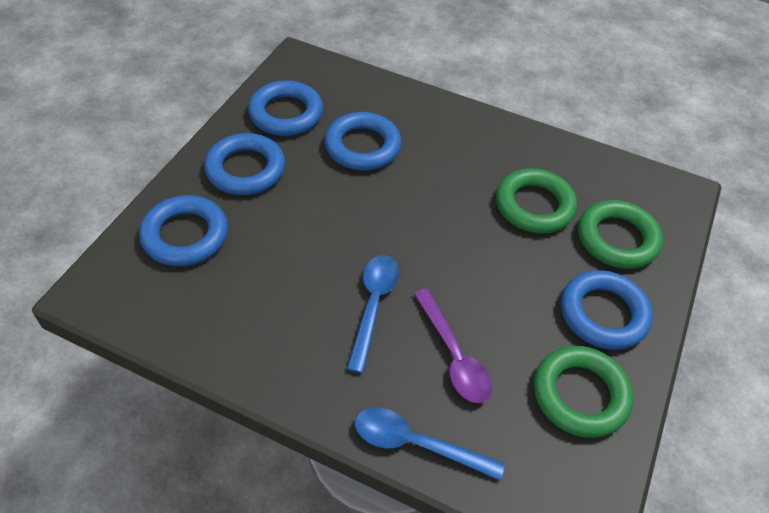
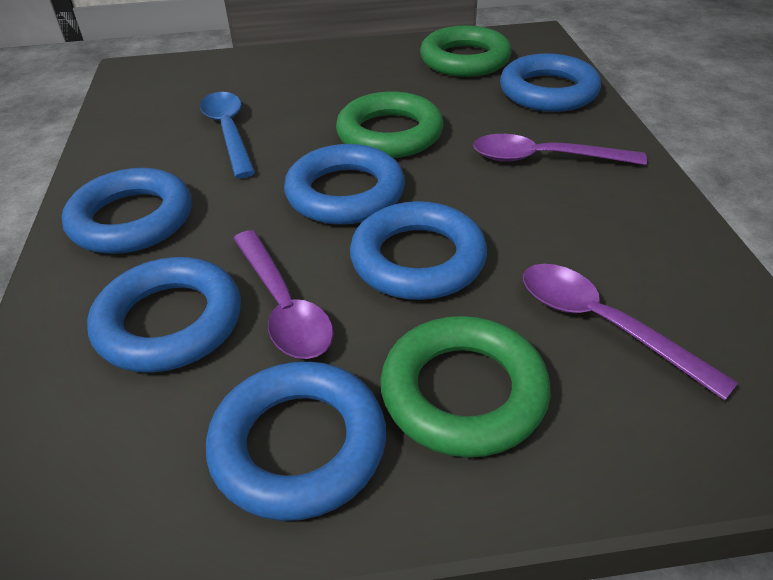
blue ring: [139,195,228,266] [204,133,285,195] [248,80,323,136] [324,112,401,171] [561,270,653,350] = 5 -> [62,168,192,254] [87,257,241,373] [206,361,386,521] [284,144,405,225] [350,201,487,300] [500,53,601,112] = 6
blue spoon: [347,255,399,373] [355,407,505,481] = 2 -> [200,92,255,178] = 1
purple spoon: [414,288,492,403] = 1 -> [233,230,334,359] [473,134,647,165] [523,264,738,400] = 3

